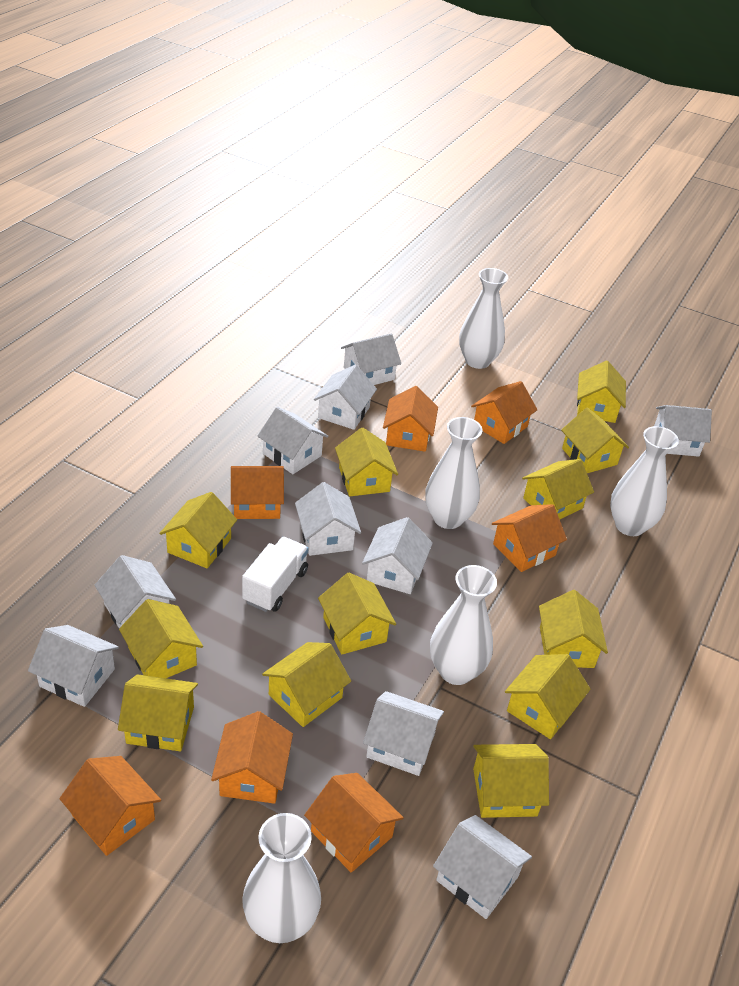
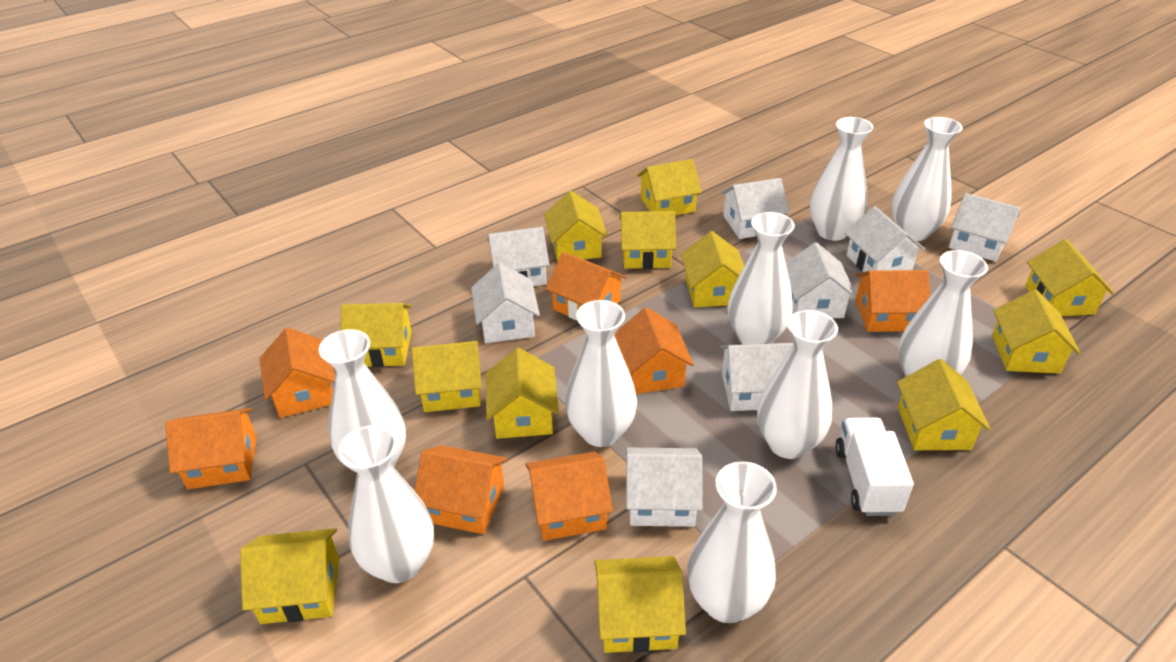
white house: [28,625,119,707] [94,555,176,628] [258,407,329,474] [295,482,361,556] [314,365,377,430] [341,333,401,385] [362,517,433,594] [363,691,444,776] [433,815,532,919] [654,405,712,457] = 10 -> [471,262,540,343] [487,227,550,286] [626,447,703,527] [720,343,793,411] [721,178,789,239] [785,242,857,318] [845,206,925,272] [949,193,1021,262] = 8
white vase: [242,813,321,943] [425,417,482,529] [430,565,497,685] [459,268,508,369] [610,426,679,536] = 5 -> [319,329,406,473] [338,425,434,583] [565,300,637,447] [688,461,777,623] [728,212,795,345] [757,310,838,459] [810,117,873,241] [892,117,963,241] [898,250,988,377] = 9

